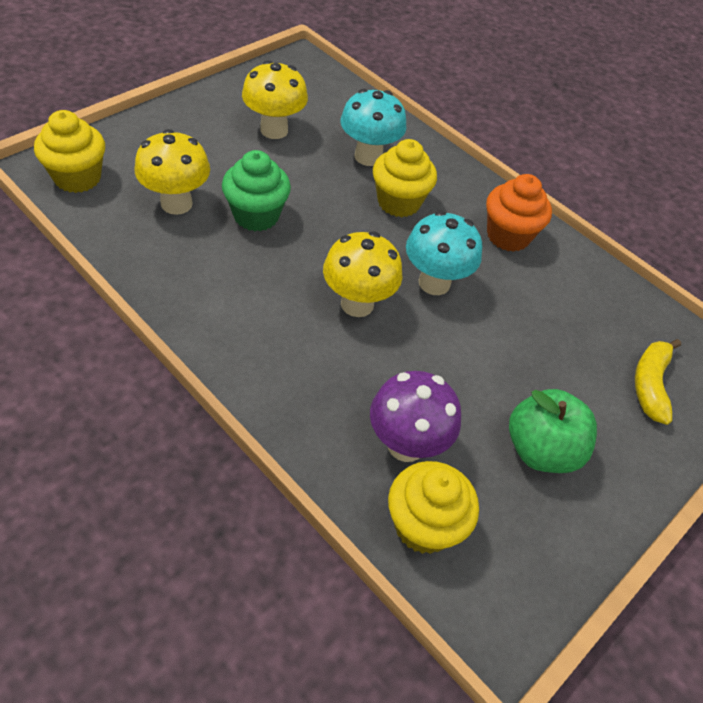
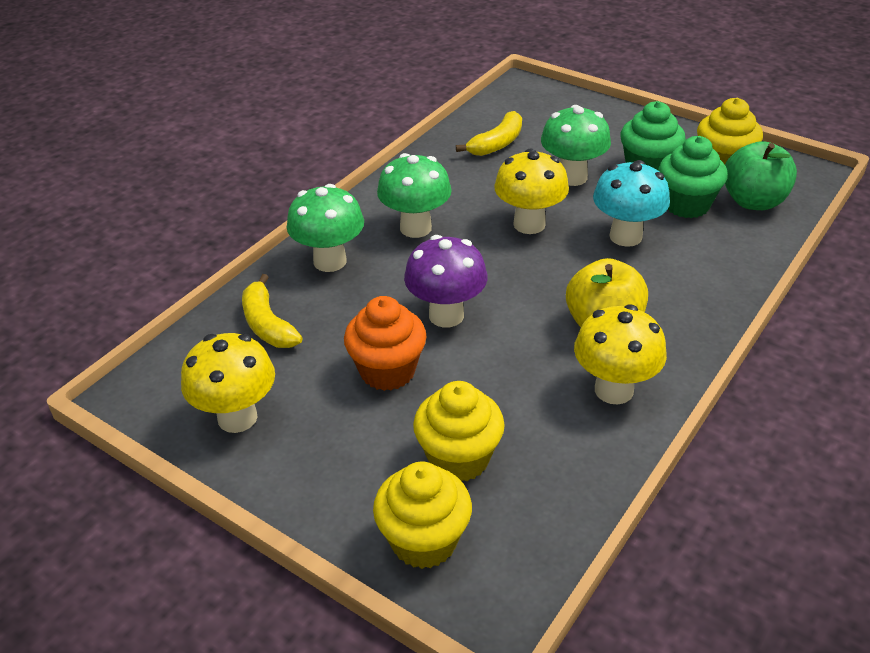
green cupcake: [222,150,291,231] = 1 -> [620,101,686,170] [658,136,728,218] = 2
green mushroom: none = 0 -> [287,184,364,272] [377,153,452,238] [541,105,611,186] = 3
turquoise mushroom: [340,89,406,166] [406,211,482,295] = 2 -> [593,160,670,247] = 1
yellow apple: none = 0 -> [566,258,648,327] = 1
yellow banana: [635,339,681,425] = 1 -> [242,274,303,348] [456,111,522,156] = 2

